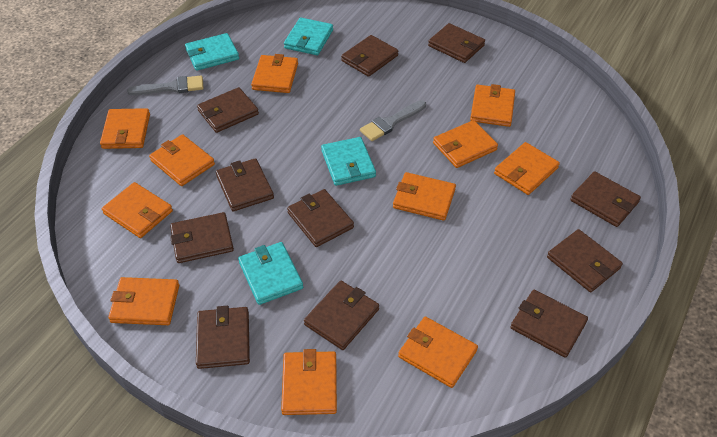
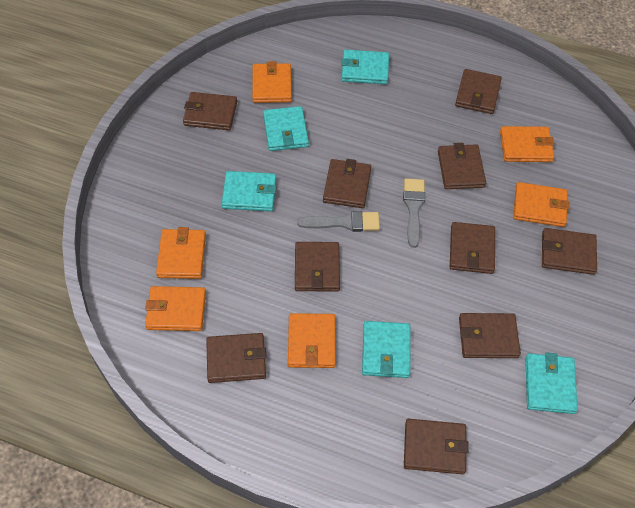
brown wallet: [170,212,234,263] [196,306,250,369] [197,87,259,133] [216,158,274,211] [287,189,354,247] [304,281,379,350] [341,35,398,77] [428,23,485,63] [510,290,588,358] [547,229,623,292] [570,171,641,227] = 11 -> [183,92,237,130] [206,333,267,383] [295,242,340,291] [323,159,371,208] [404,419,468,475] [438,143,486,189] [450,222,495,274] [455,69,502,114] [459,313,521,358] [542,228,597,275] = 10
orange wallet: [100,108,150,149] [102,182,173,238] [108,277,179,325] [149,134,215,186] [251,54,298,93] [281,349,337,415] [393,172,456,221] [398,317,478,388] [433,120,498,168] [470,84,515,127] [494,142,560,195] = 11 -> [145,286,206,331] [156,227,206,279] [252,61,292,103] [288,313,336,368] [500,126,554,162] [513,182,569,227] = 6
turquoise wallet: [185,33,239,71] [238,242,303,305] [284,18,333,55] [321,137,376,186] = 4 -> [222,171,276,211] [263,106,309,151] [341,50,389,84] [362,321,411,378] [526,352,578,414] = 5

